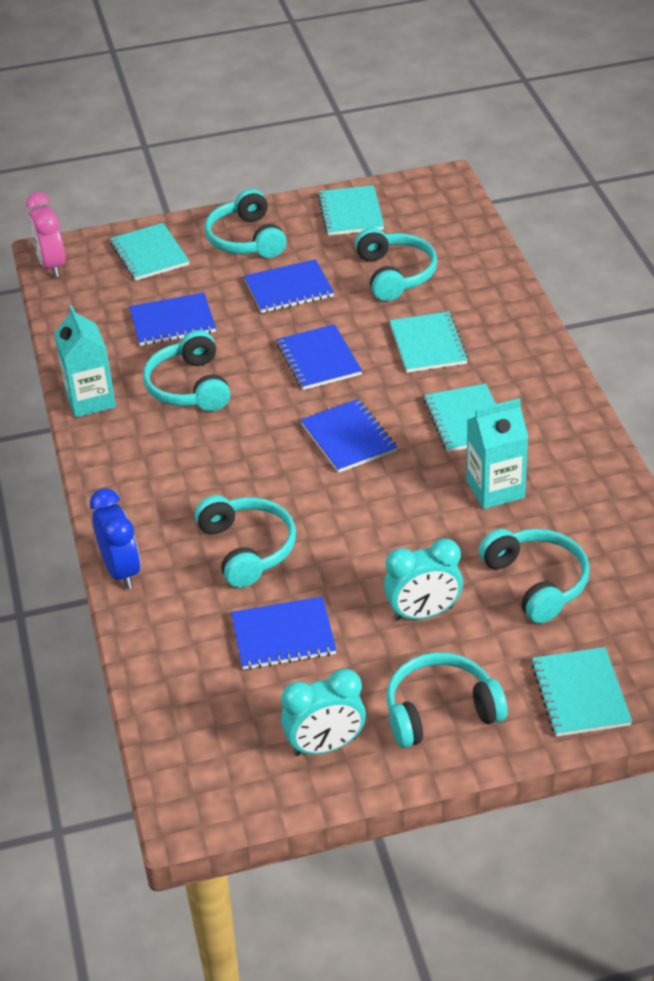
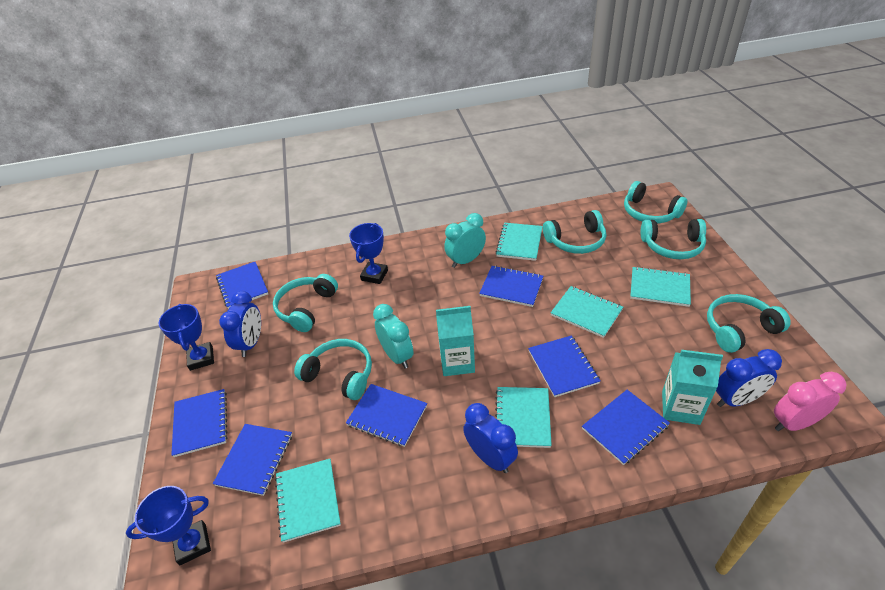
blue clock: [90,488,140,589] = 1 -> [219,291,261,357] [463,403,518,473] [716,349,782,407] = 3
blue notebook: [129,293,216,346] [231,597,336,670] [244,259,334,313] [277,324,362,390] [301,399,397,473] = 5 -> [171,389,228,457] [213,424,292,496] [216,262,268,309] [346,384,427,447] [479,266,543,307] [528,335,600,397] [582,390,670,465] = 7
blue trophy: none = 0 -> [126,486,211,565] [158,304,214,371] [349,223,388,284] = 3

